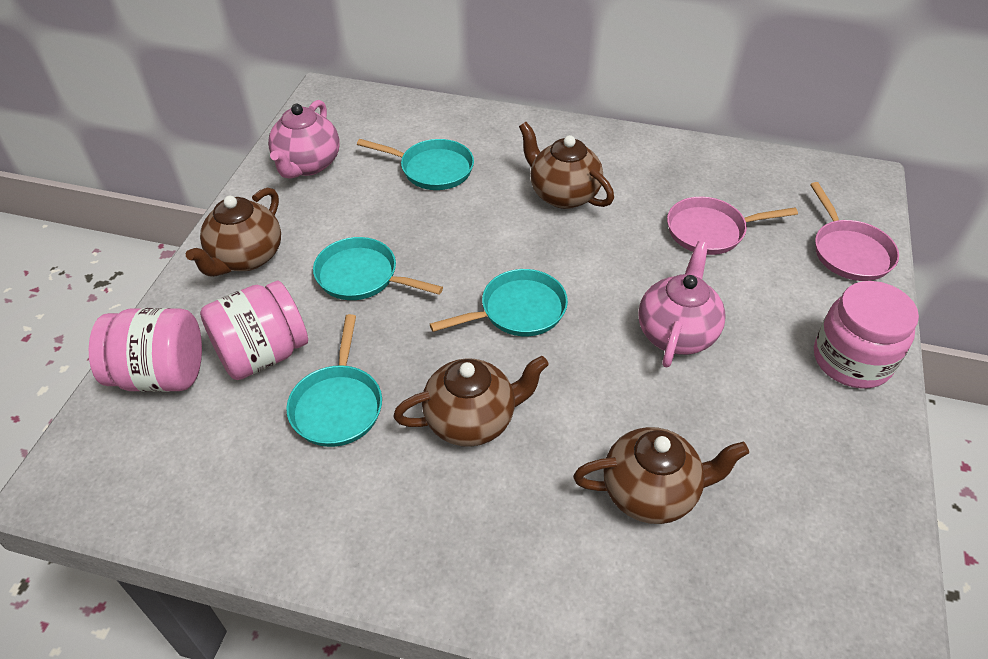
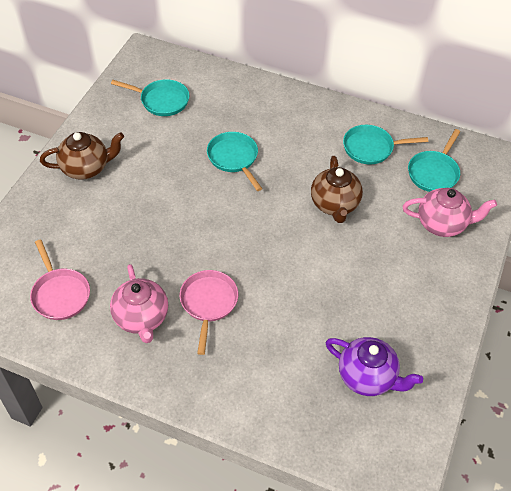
brown teapot: [186,188,281,277] [393,356,549,447] [519,122,614,209] [573,427,749,524] = 4 -> [40,132,124,180] [311,156,363,223] = 2
pink jar: [89,308,202,392] [200,281,308,380] [814,281,919,389] = 3 -> none = 0
purple teapot: none = 0 -> [325,337,423,396] = 1

